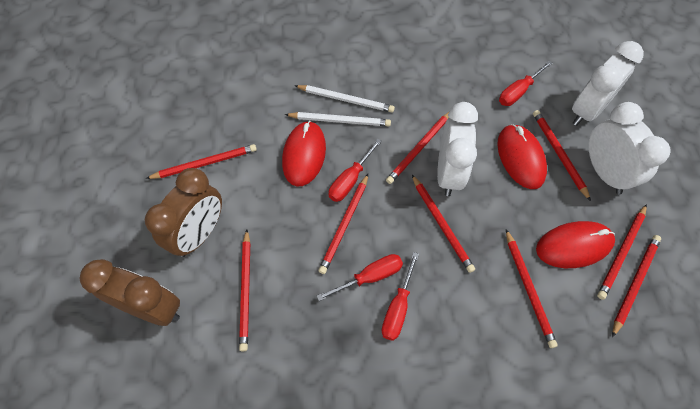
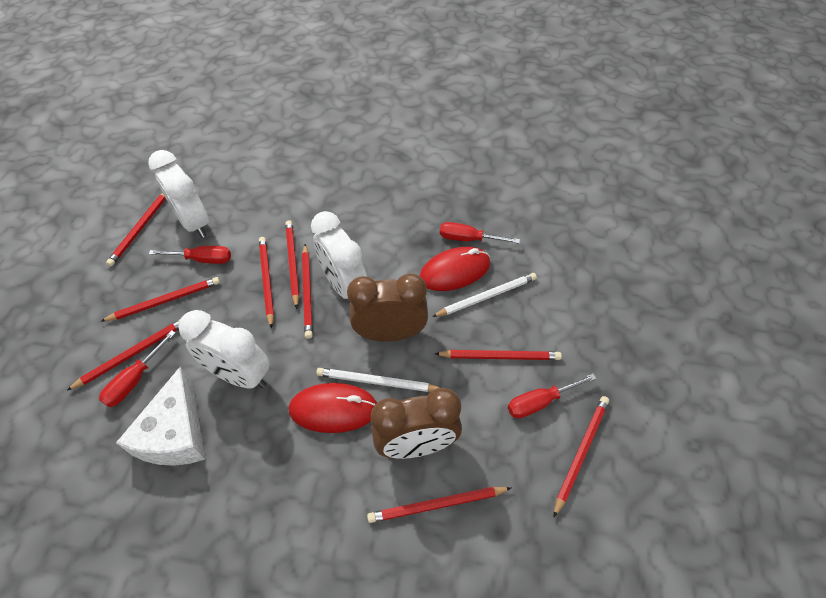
red mouse: [282,121,326,187] [497,124,547,189] [536,221,615,268] = 3 -> [289,383,377,433] [420,247,490,291] = 2
white cheese: none = 0 -> [116,367,206,466] = 1

